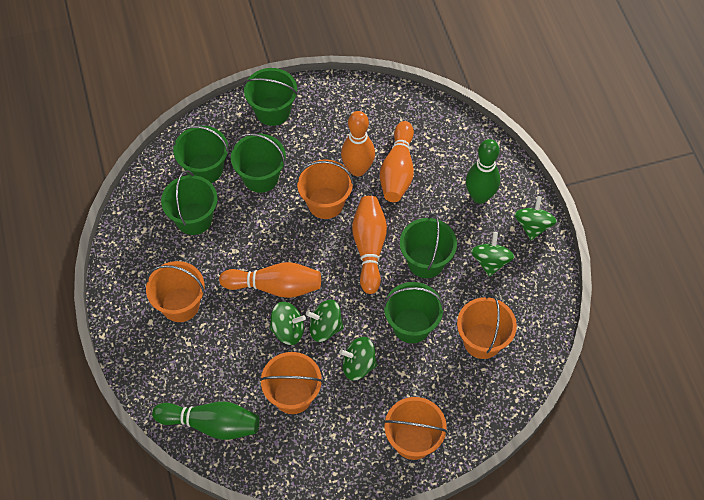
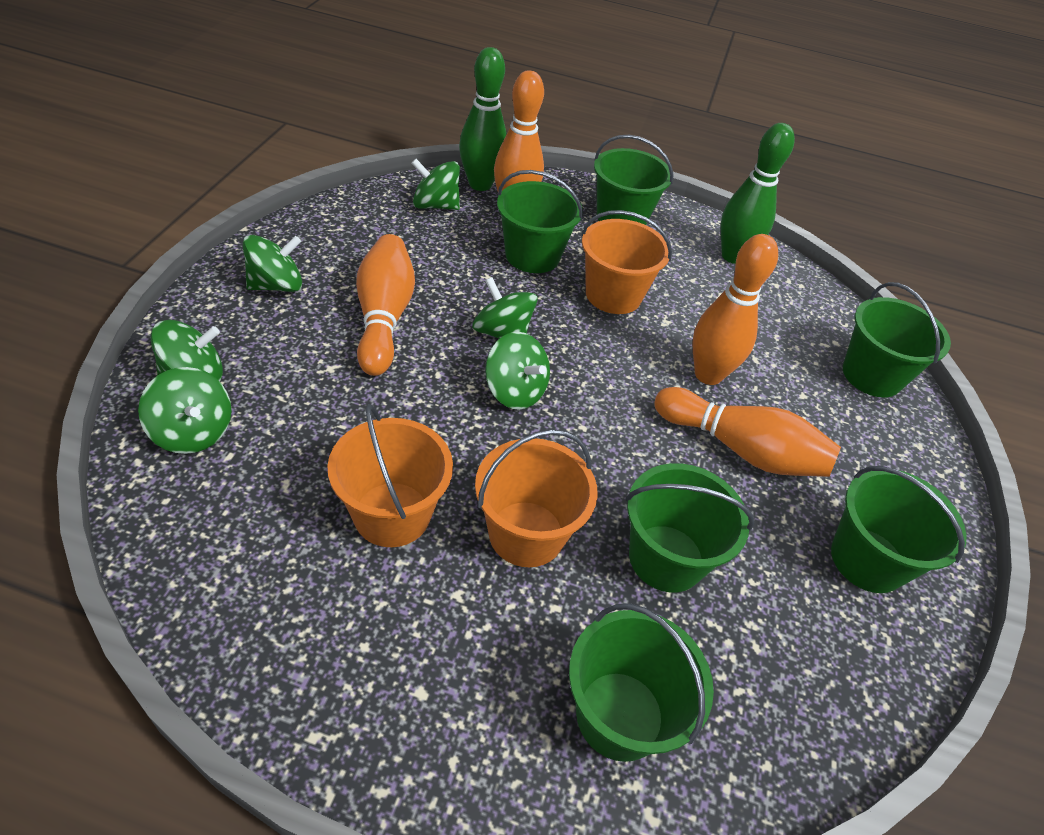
green spinning top: [270,302,306,345] [306,300,344,342] [339,337,377,381] [471,232,514,277] [514,196,557,240] = 5 -> [138,367,231,454] [151,320,223,382] [243,235,302,292] [411,159,460,210] [472,277,538,339] [485,332,550,410] = 6
orange bucket: [146,261,205,322] [260,352,323,414] [296,159,354,219] [384,397,447,460] [457,294,517,359] = 5 -> [327,404,453,547] [475,430,598,567] [582,210,672,314] = 3

